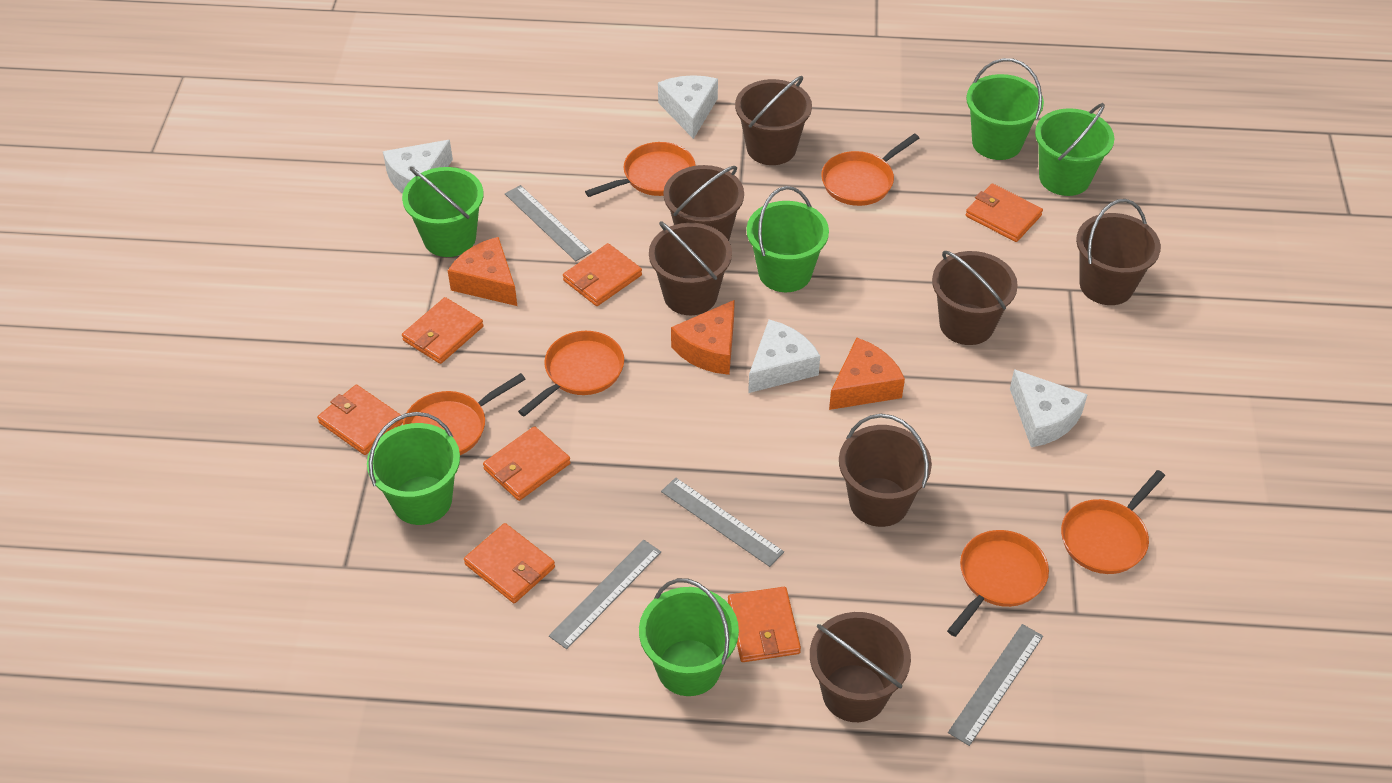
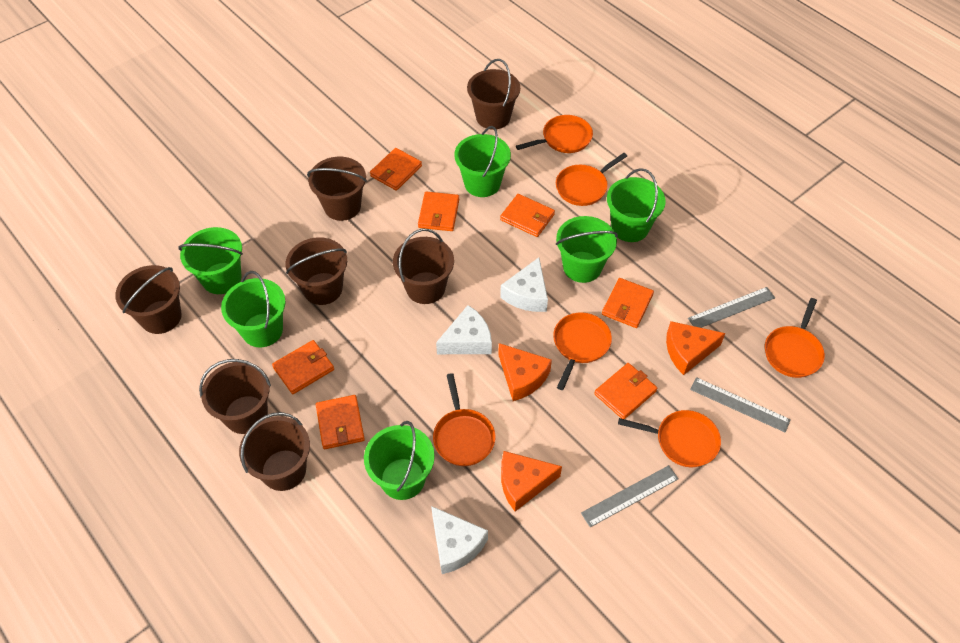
grey ruler: [505,185,592,261] [549,540,661,649] [661,477,784,567] [948,624,1043,746] = 4 -> [581,465,679,527] [688,287,775,328] [690,377,791,432] = 3
white cheese: [383,140,453,194] [658,75,718,139] [748,319,820,393] [1010,369,1088,447] = 4 -> [431,506,488,574] [436,305,492,354] [500,257,548,312] = 3

